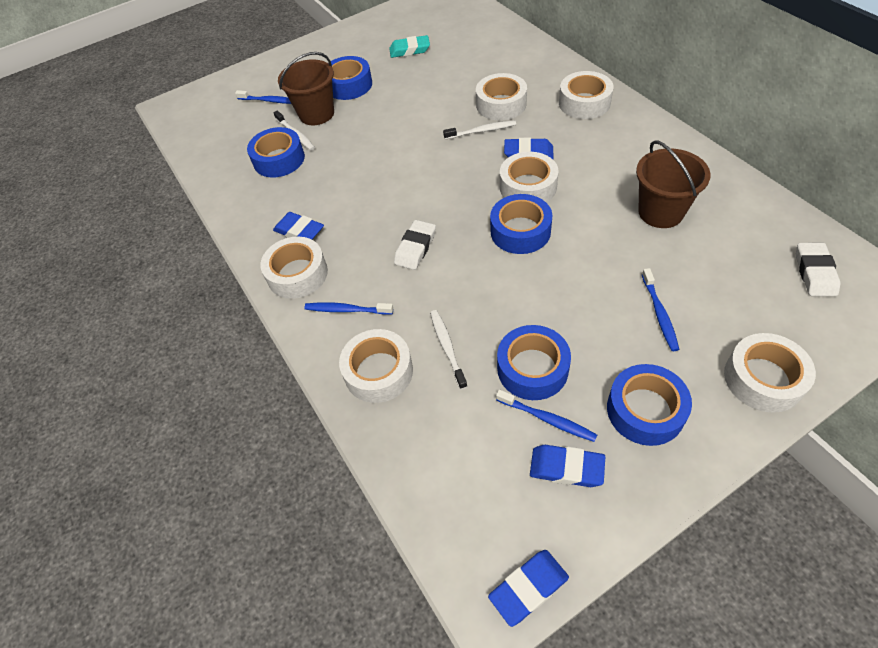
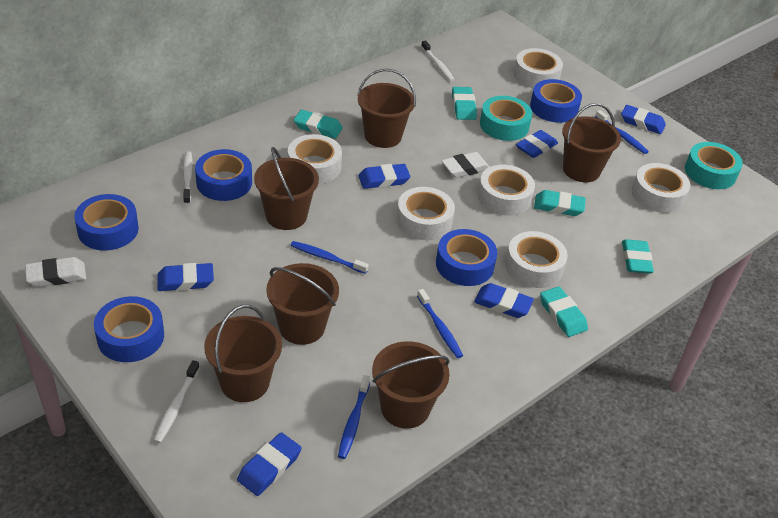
blue eraser: [273,212,324,240] [488,550,569,627] [504,138,554,159] [530,445,605,487] = 4 -> [157,263,214,291] [237,432,301,496] [358,164,410,189] [474,283,534,318] [516,130,558,158] [621,105,666,134] = 6
brown bucket: [278,52,334,125] [636,140,711,228] = 2 -> [204,305,282,402] [254,147,319,230] [266,263,339,345] [357,69,416,148] [372,341,450,429] [562,103,621,183] = 6
turquoise eraser: [389,35,430,58] = 1 -> [294,110,343,139] [452,87,477,120] [534,190,586,216] [540,286,588,337] [622,239,654,274] = 5
turquoise tape: none = 0 -> [480,96,532,141] [685,142,743,189] = 2

